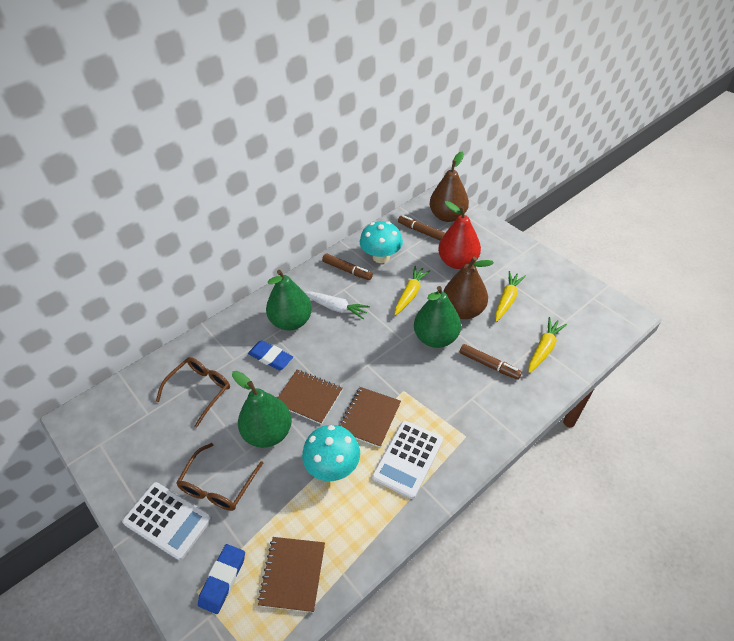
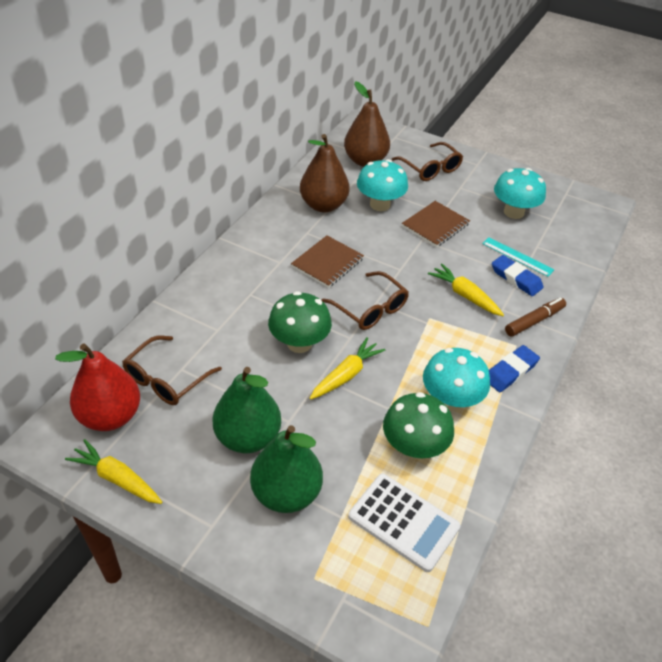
brown glasses: [156,357,230,428] [176,443,263,511] = 2 -> [122,336,222,405] [321,271,409,330] [392,142,463,181] = 3
brown marker: [322,253,373,280] [398,215,445,241] [460,344,522,380] = 3 -> [505,297,566,337] = 1
brown notebook: [258,537,325,613] [278,370,343,425] [339,387,401,448] = 3 -> [291,235,364,288] [402,201,470,247] = 2
green mushroom: none = 0 -> [268,291,332,353] [383,392,454,460] = 2
green pear: [232,371,292,448] [266,270,312,330] [414,286,461,348] = 3 -> [212,367,281,453] [250,425,323,513] = 2
turquoise mushroom: [302,425,360,481] [360,221,403,263] = 2 -> [357,159,408,211] [423,348,490,411] [494,168,546,219] = 3
turquoise ruler: none = 0 -> [482,237,554,277] = 1
white calculator: [122,482,212,560] [372,421,443,499] = 2 -> [348,474,460,572] = 1
white carrot: [304,291,370,319] = 1 -> none = 0

